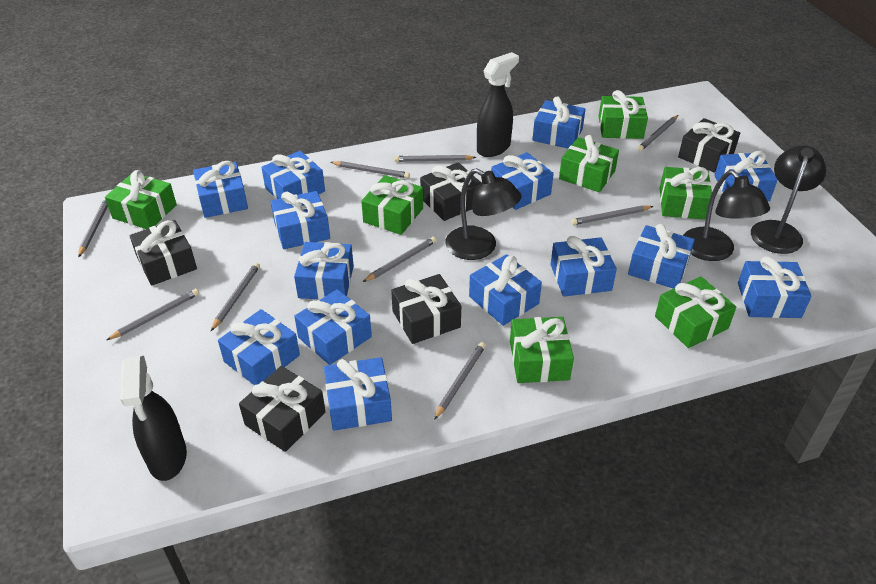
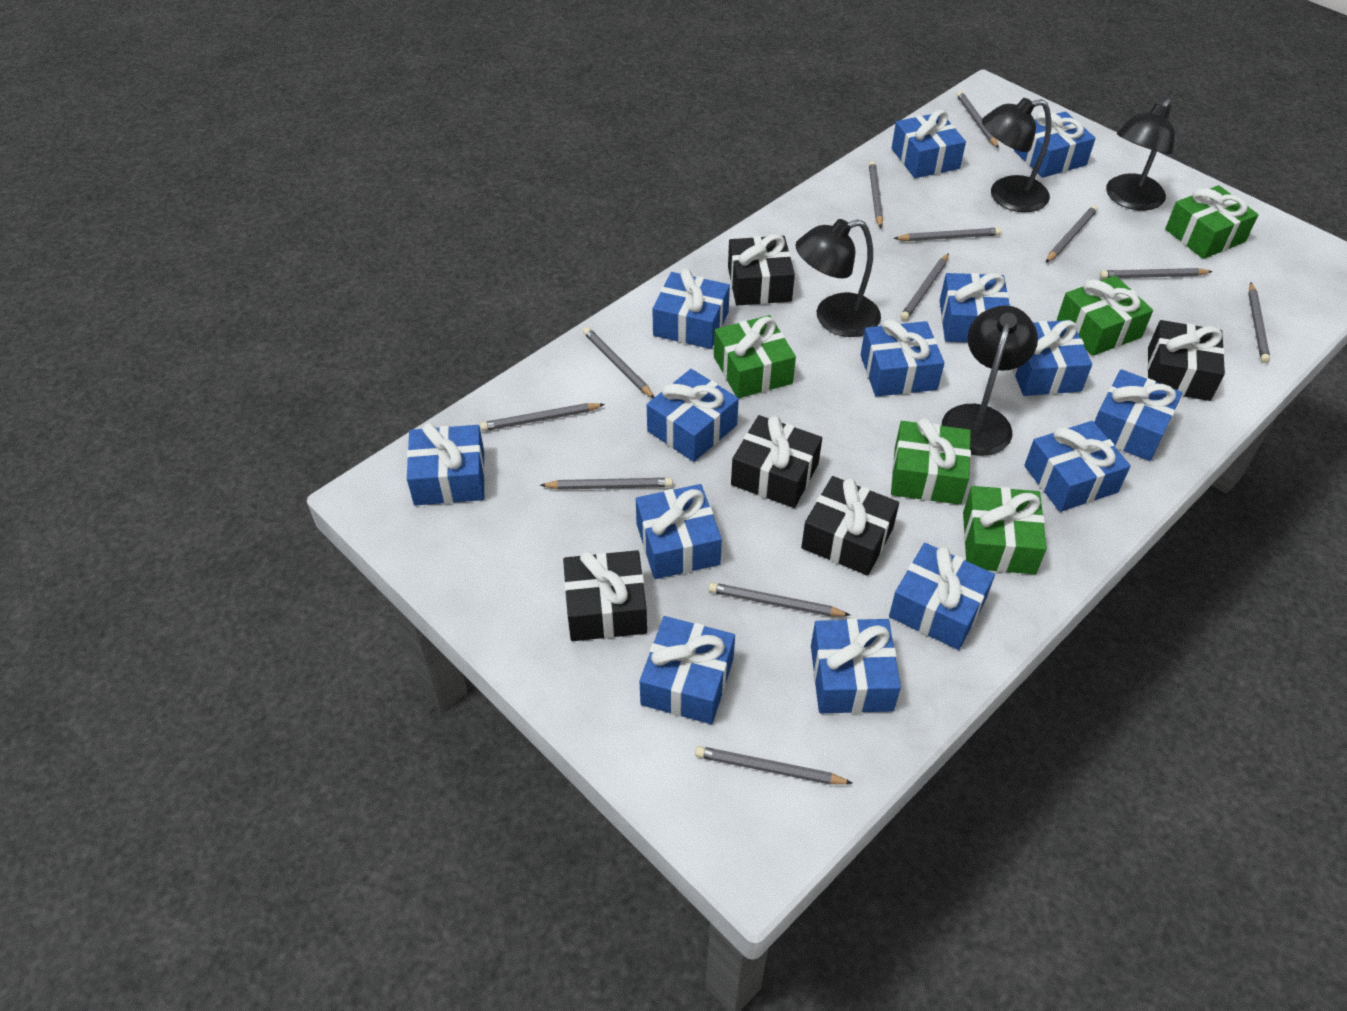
black lamp: [446,168,522,260] [683,170,770,261] [751,146,826,254] = 3 -> [795,219,881,337] [942,305,1038,456] [982,98,1051,212] [1106,99,1175,211] = 4
black spray bottle: [120,356,187,481] [477,52,519,157] = 2 -> none = 0
green gift: [105,170,177,229] [361,175,423,235] [510,317,574,383] [559,135,619,192] [599,90,648,139] [655,276,736,348] [660,167,712,220] = 7 -> [714,315,796,398] [891,418,971,505] [963,486,1047,574] [1057,275,1153,356] [1165,185,1258,259] = 5
grey pencil: [78,198,108,258] [106,289,199,340] [211,263,260,331] [330,161,410,178] [363,237,436,282] [394,155,477,162] [434,342,486,420] [571,206,653,225] [637,115,678,151] = 9 -> [480,403,605,431] [540,478,673,490] [583,327,655,398] [695,746,852,784] [709,582,850,616] [869,161,883,228] [893,228,1002,241] [900,253,949,321] [957,91,999,148] [1046,205,1098,263] [1100,268,1213,279] [1248,283,1270,363] = 12

